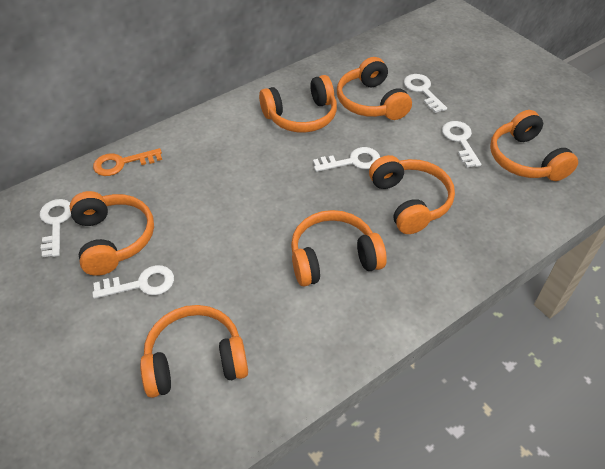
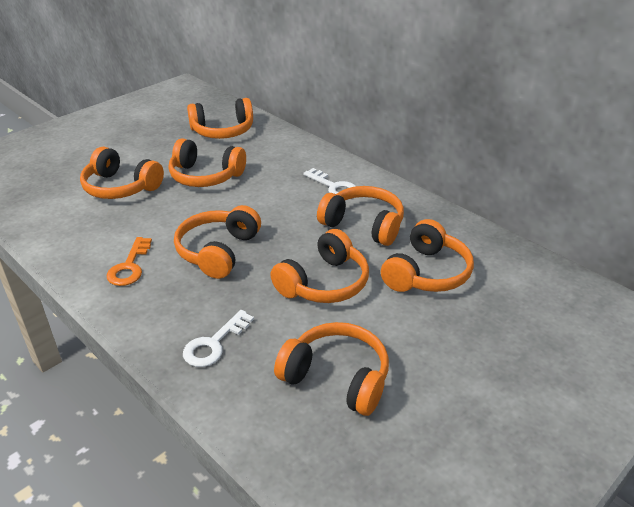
orange headphones: [70,191,154,276] [140,305,248,398] [259,75,337,133] [291,210,387,286] [337,57,412,120] [369,155,455,234] [490,110,578,181] = 7 -> [80,147,164,199] [169,138,246,187] [174,205,261,279] [187,98,253,139] [270,229,369,303] [274,322,389,416] [317,186,404,246] [381,219,474,292] = 8
white key: [40,199,71,257] [92,265,174,299] [313,147,380,172] [404,74,447,113] [442,121,481,167] = 5 -> [183,310,254,367] [303,168,355,194] = 2

